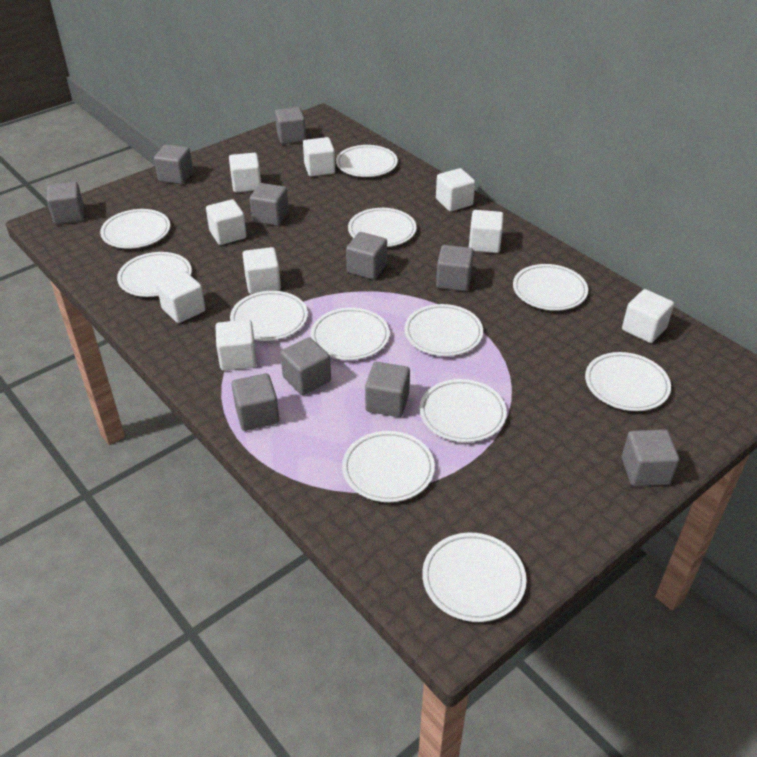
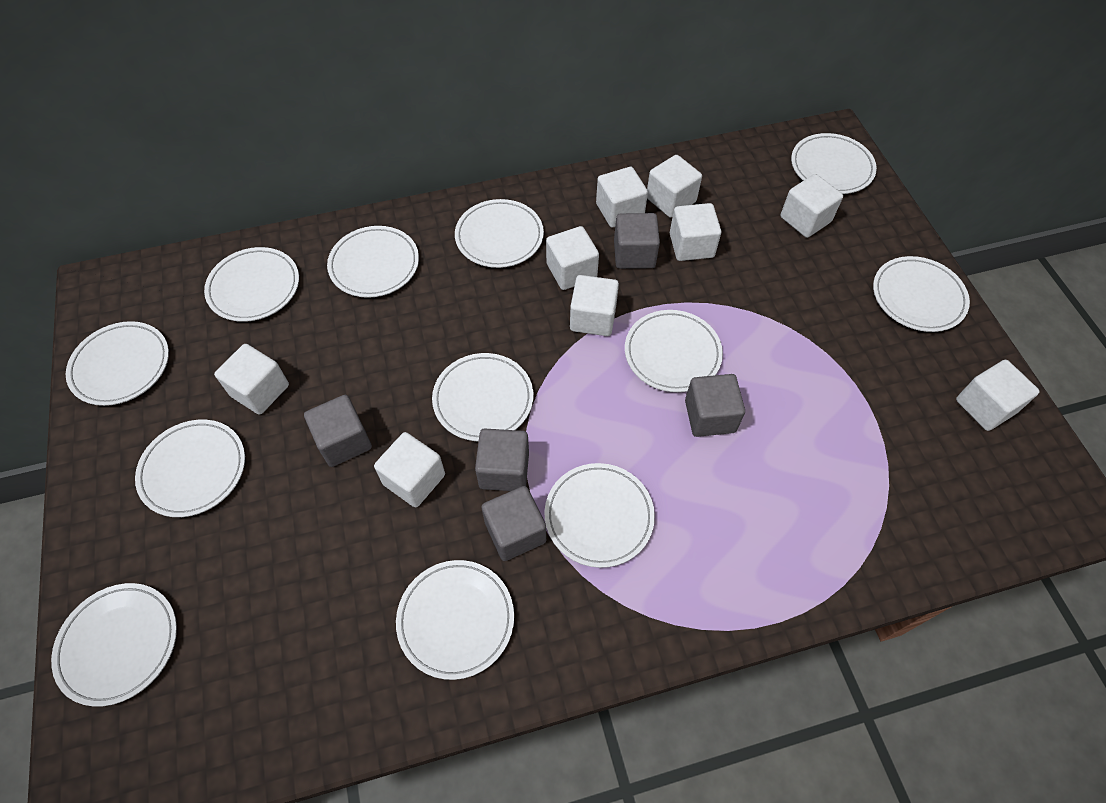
grey cube: [47,182,84,224] [154,144,193,184] [232,373,279,431] [250,183,289,226] [275,107,306,144] [280,337,331,395] [346,232,387,280] [365,362,410,417] [436,245,474,291] [622,429,679,486] = 10 -> [304,395,372,467] [475,429,529,491] [481,486,546,561] [614,213,660,269] [685,374,745,437] = 5

